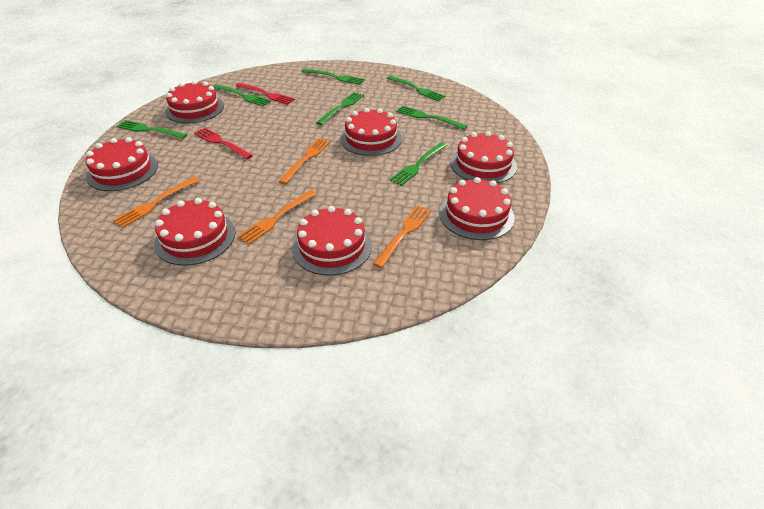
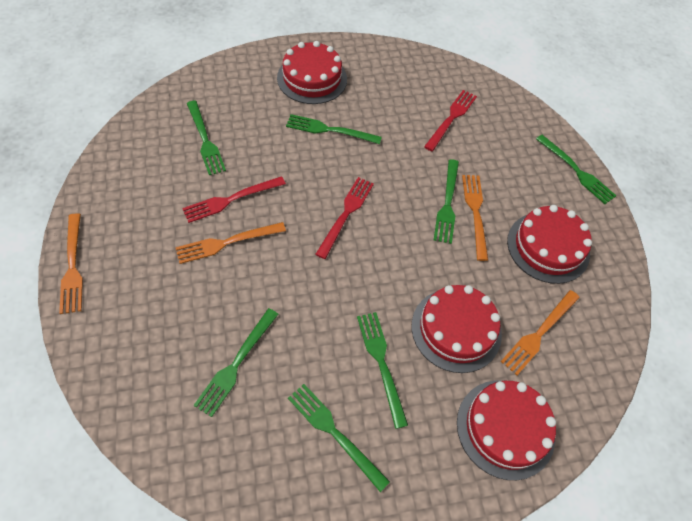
red cake: [86,137,158,191] [154,198,235,266] [165,80,224,123] [292,206,372,276] [340,108,402,156] [439,177,515,240] [450,131,517,183] = 7 -> [277,41,347,104] [412,285,502,373] [457,380,556,480] [507,205,592,284] = 4
red fork: [194,128,253,159] [235,83,295,105] = 2 -> [182,176,286,223] [315,177,374,259] [424,90,477,151] = 3

